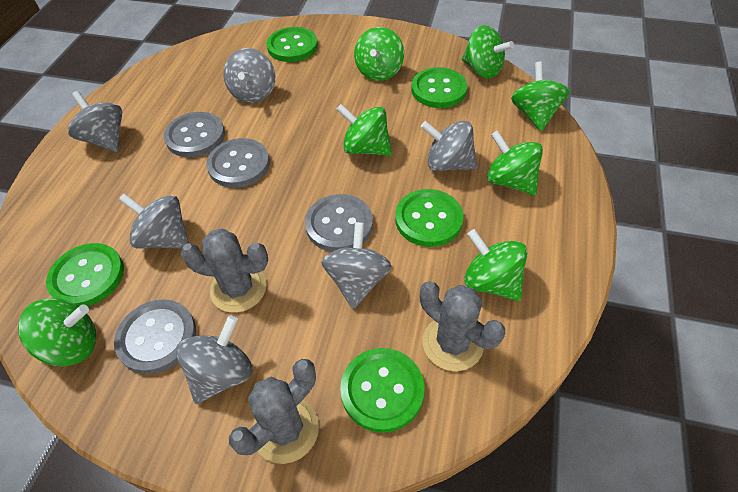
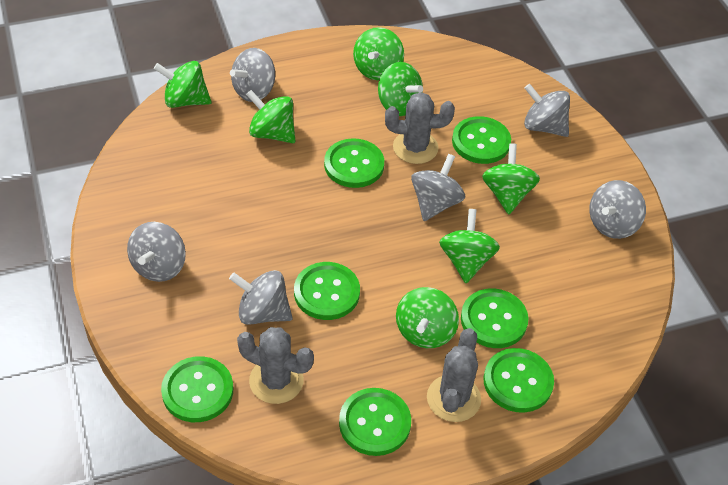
green button: [46,243,124,306] [266,27,318,62] [340,348,425,433] [395,189,464,247] [411,67,467,108] = 5 -> [161,356,233,422] [294,262,360,320] [324,138,384,188] [339,388,411,456] [452,116,511,164] [461,288,528,348] [483,348,554,413] = 7
grey button: [114,299,196,374] [164,112,225,157] [206,138,270,188] [305,194,373,252] = 4 -> none = 0

